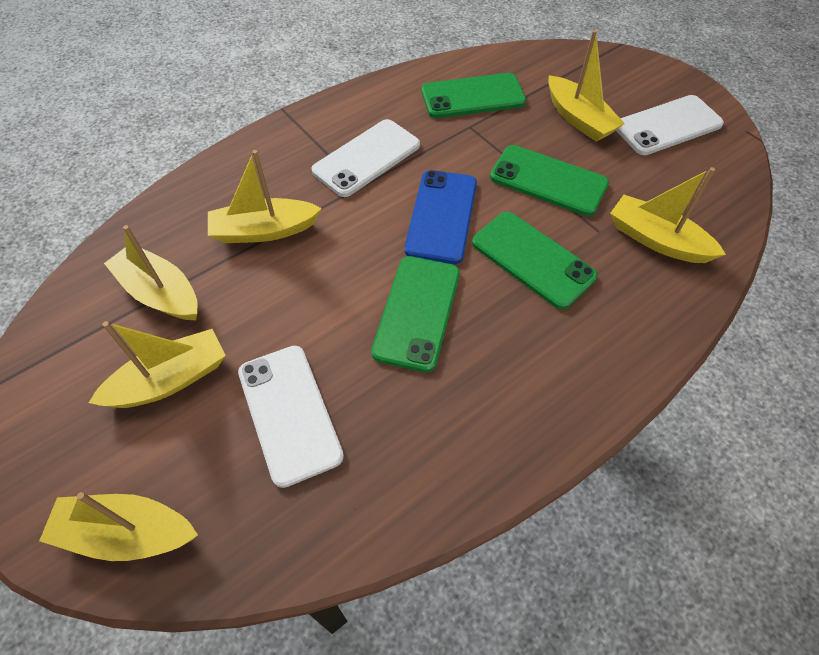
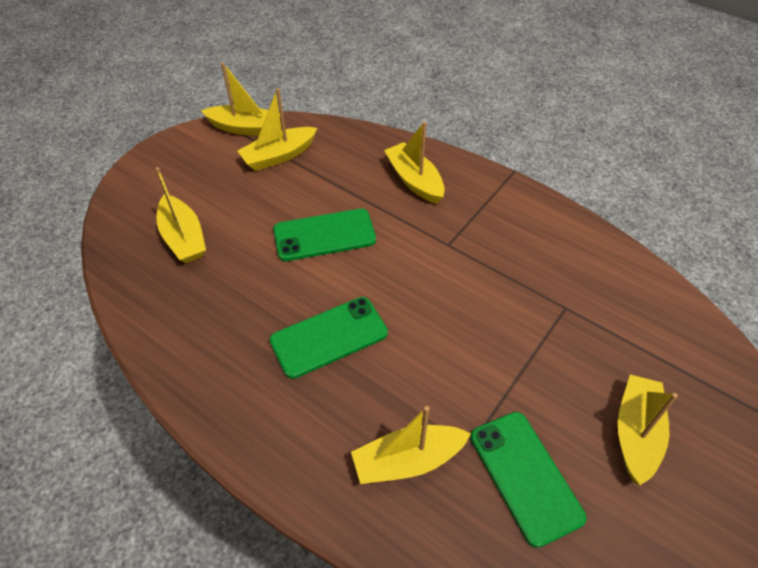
blue phone: [405,170,477,264] = 1 -> none = 0
green phone: [371,256,460,372] [422,73,526,118] [472,212,598,310] [490,145,609,216] = 4 -> [269,297,388,379] [273,209,376,261] [471,412,587,548] = 3
white phone: [238,346,344,488] [312,119,420,197] [616,95,724,155] = 3 -> none = 0

